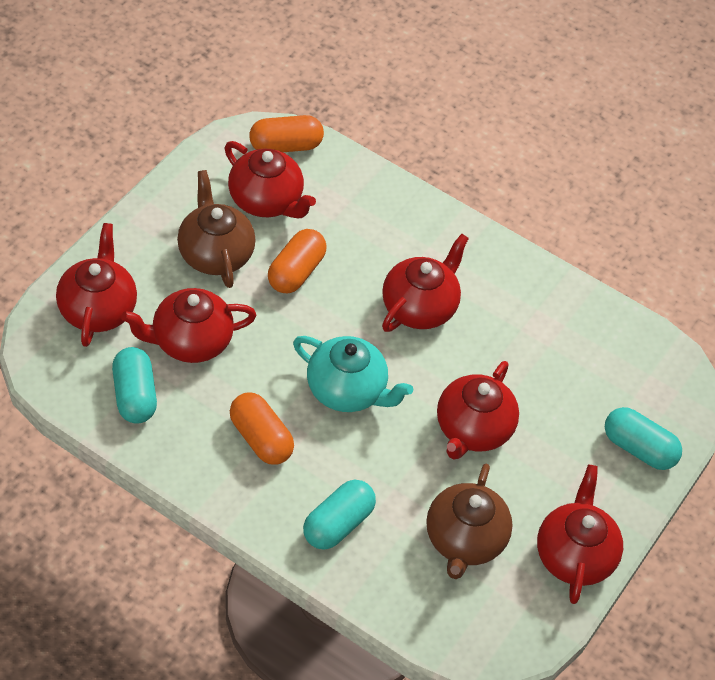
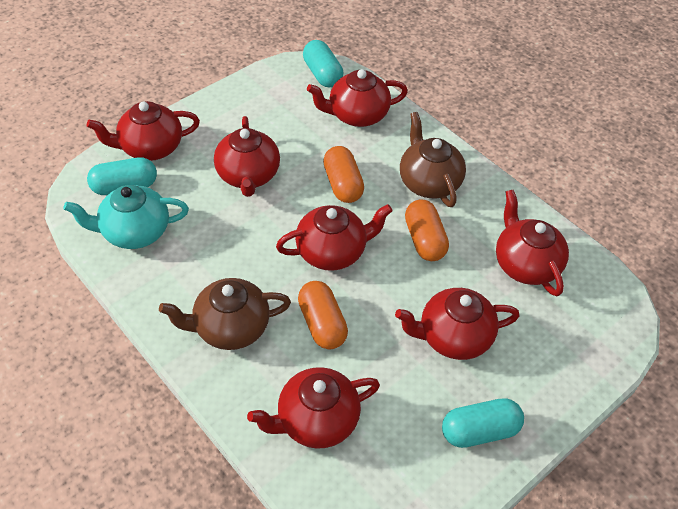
red teapot: [56,223,137,347] [121,288,256,363] [225,141,316,218] [382,234,469,332] [437,361,519,459] [537,464,623,604] = 6 -> [87,101,200,161] [214,116,280,197] [247,367,380,448] [276,204,393,271] [307,69,408,127] [395,288,519,360] [496,190,569,296] = 7

